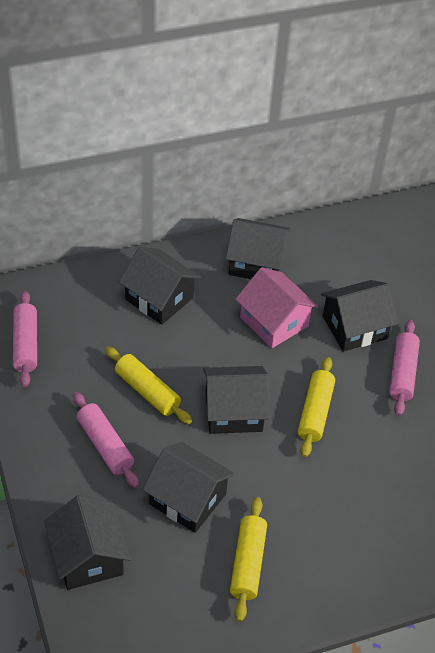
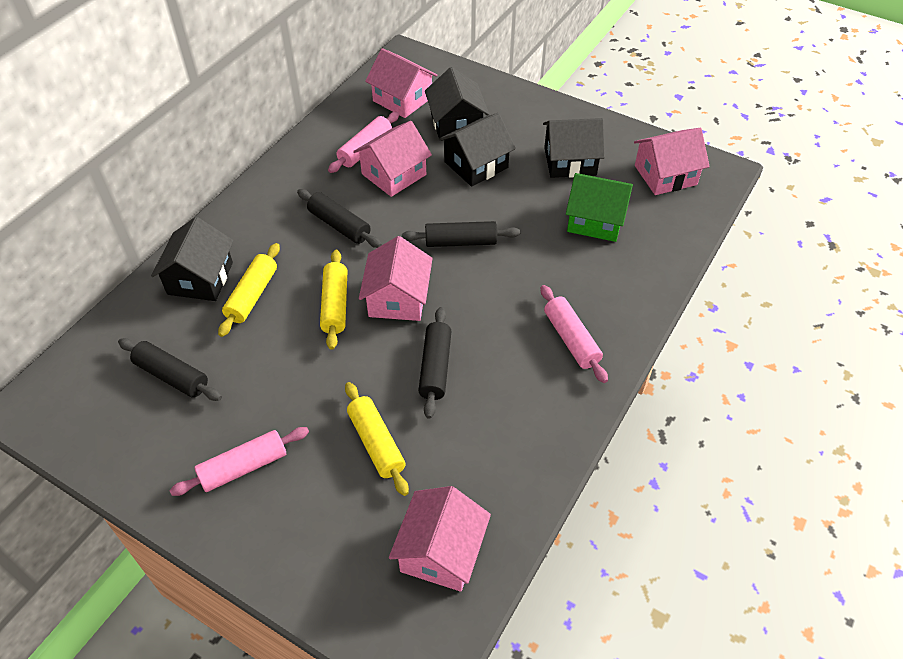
black house: [44,495,131,590] [119,247,201,325] [142,442,235,533] [203,366,270,434] [226,218,290,279] [321,280,398,352] = 6 -> [151,217,234,301] [425,67,489,141] [439,113,516,187] [543,118,605,178] = 4
black rolling pin: none = 0 -> [118,338,222,401] [297,189,382,248] [402,221,520,247] [418,307,452,419] = 4
green house: none = 0 -> [566,173,633,242] = 1
pink house: [235,267,319,348] = 1 -> [353,121,432,197] [359,236,433,321] [365,48,437,118] [389,486,491,592] [634,128,710,195] = 5

